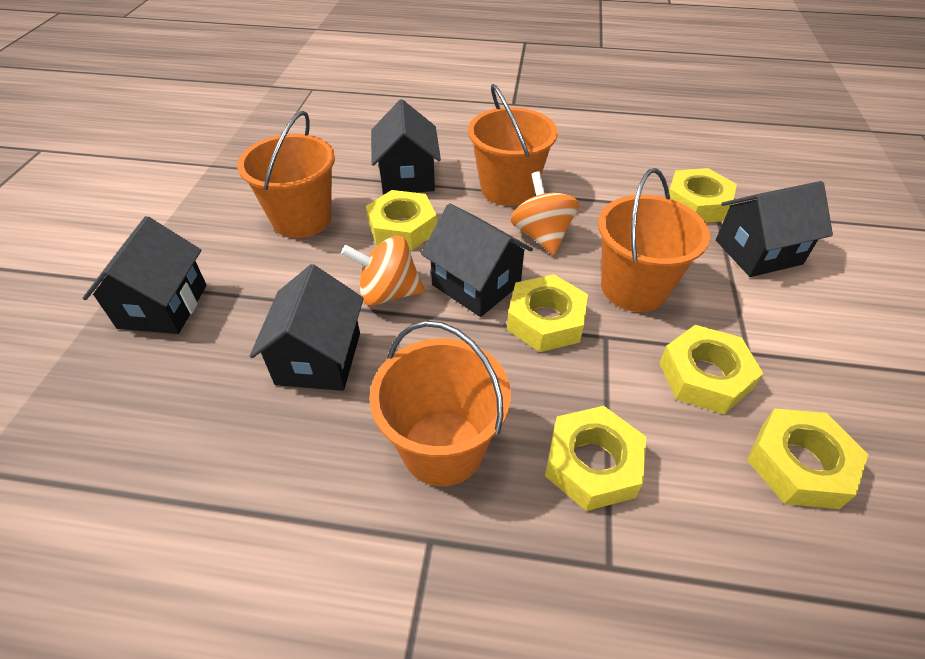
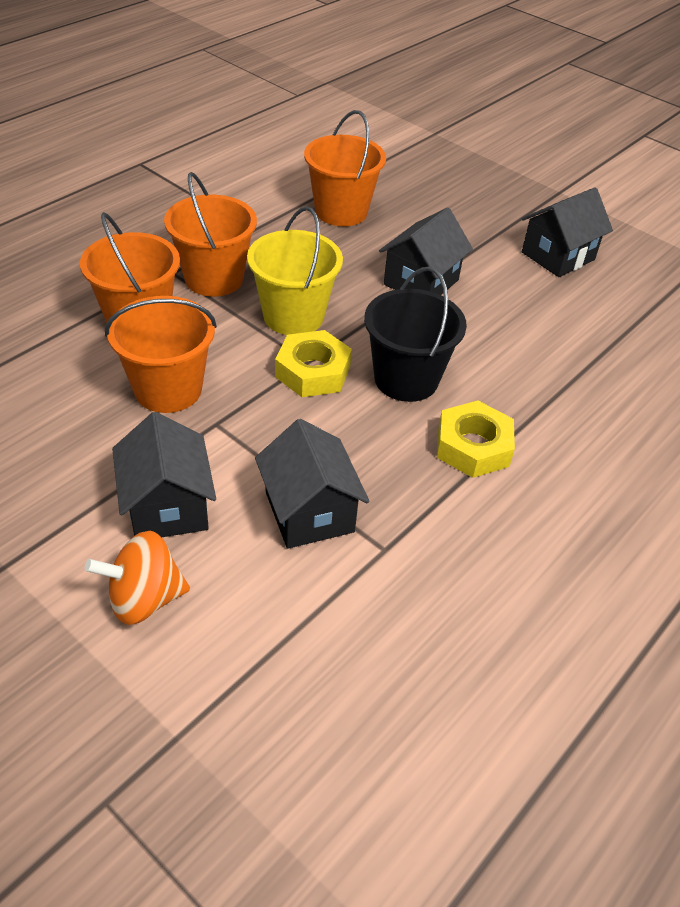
black bucket: none = 0 -> [364,267,467,402] = 1
black house: [83,216,207,334] [250,264,364,391] [371,99,441,194] [421,204,533,317] [716,181,833,277] = 5 -> [112,412,216,537] [255,419,370,549] [379,207,473,295] [522,187,613,277] = 4
orange spinning top: [341,236,425,306] [510,172,579,255] = 2 -> [85,531,190,625] = 1
yellow bucket: none = 0 -> [247,206,343,335] = 1
yellow nut: [366,190,437,250] [507,274,588,352] [545,406,646,511] [659,325,763,414] [669,168,737,223] [747,408,868,509] = 6 -> [275,330,352,397] [437,400,515,478] = 2

